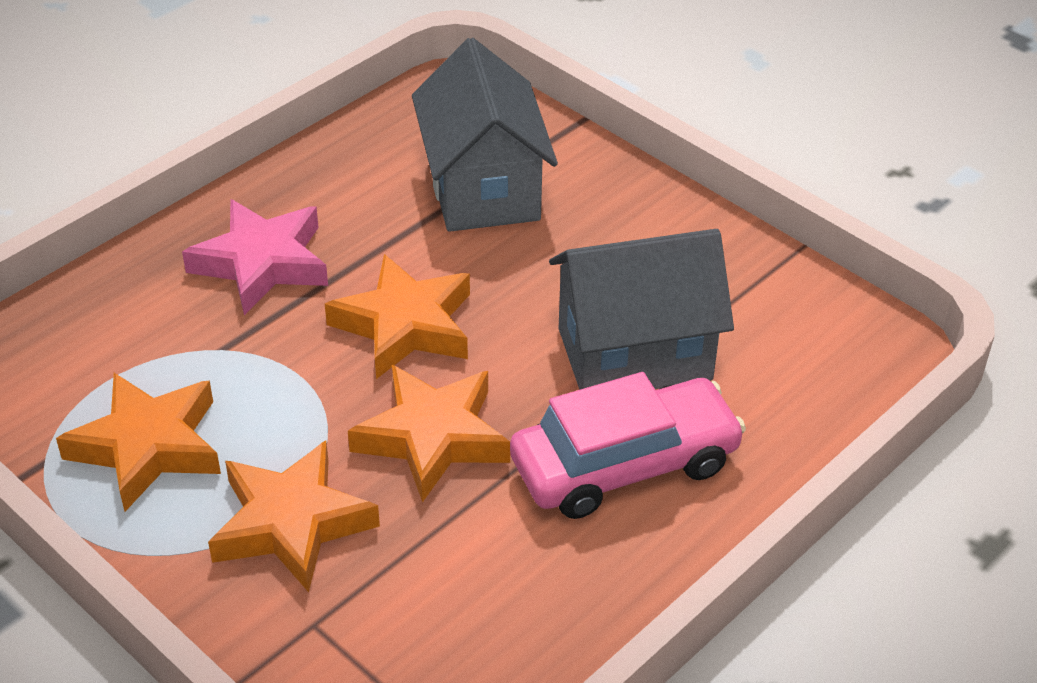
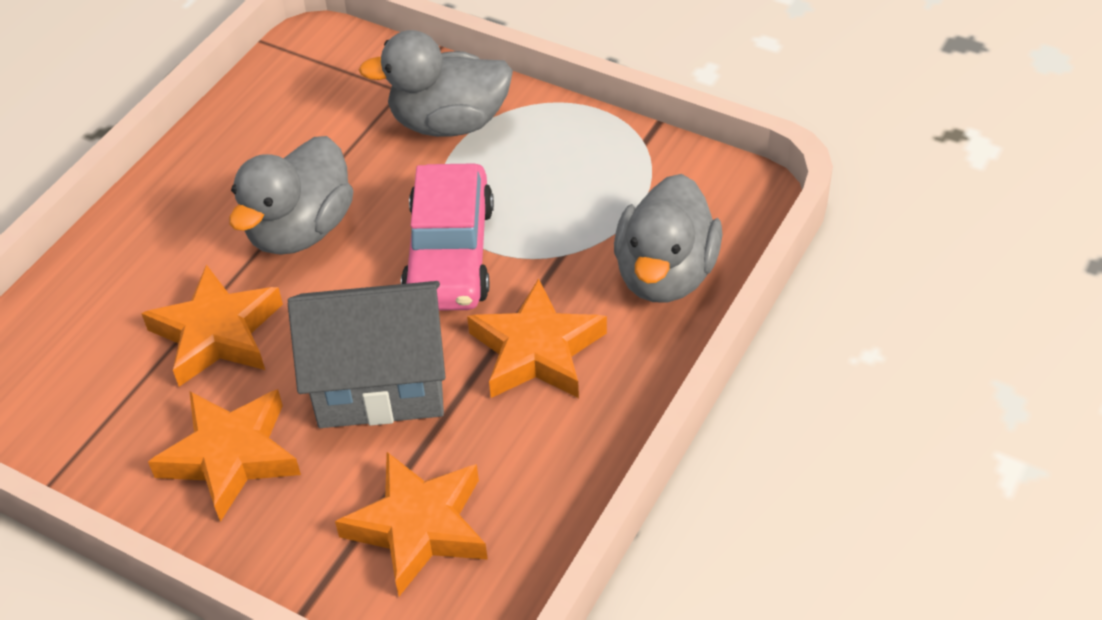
grey duck: none = 0 -> [229,136,353,255] [359,30,513,137] [614,174,722,302] = 3
grey house: [412,38,558,232] [549,229,734,390] = 2 -> [288,281,445,428] = 1
pink star: [182,199,328,315] = 1 -> none = 0

